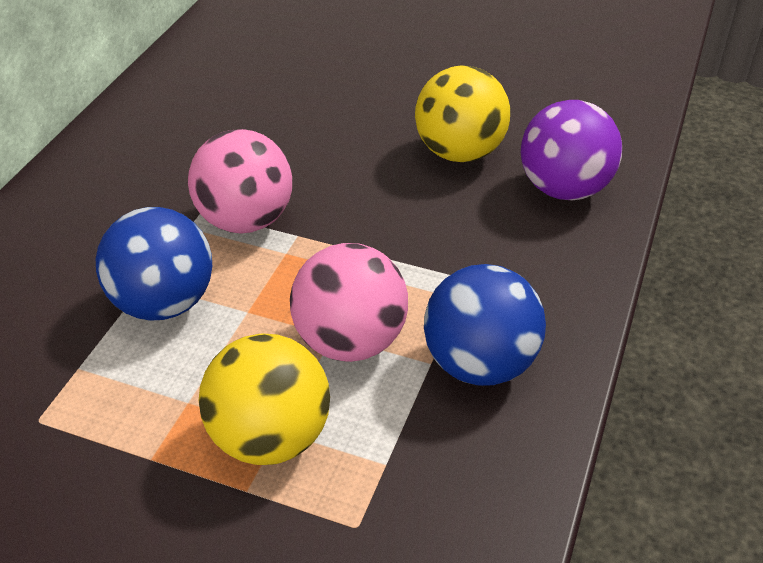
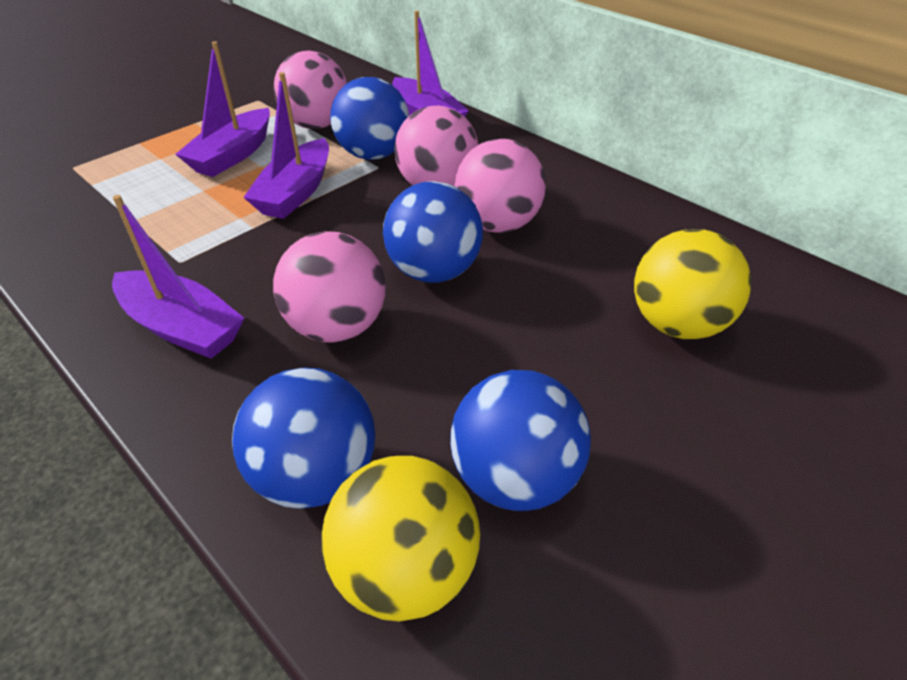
blue ball: [96,207,212,321] [424,264,546,386] = 2 -> [232,368,375,509] [330,77,409,160] [383,181,483,283] [450,370,591,511] = 4
pink ball: [188,129,292,234] [290,243,408,362] = 2 -> [273,231,386,343] [274,51,347,129] [394,105,478,186] [454,139,546,233] = 4
purple ball: [521,100,622,200] = 1 -> none = 0
purple boat: none = 0 -> [112,195,244,359] [175,41,270,177] [243,72,329,219] [392,11,469,117] = 4

